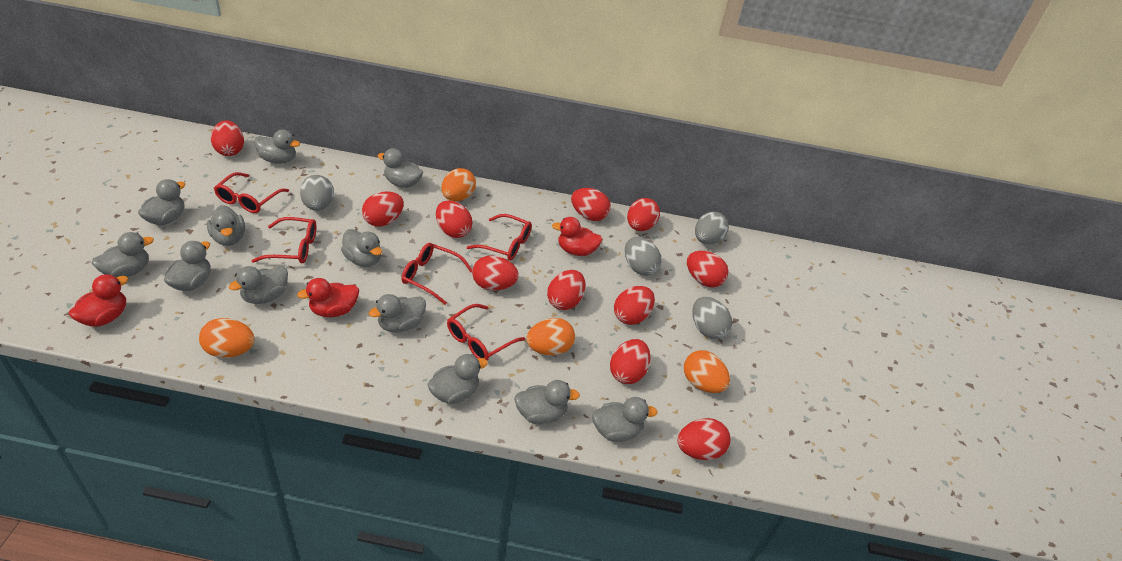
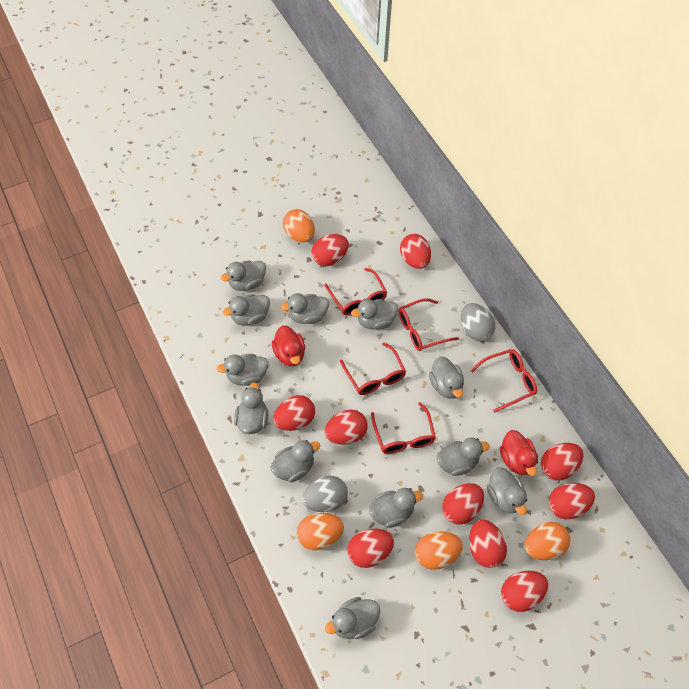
grey egg: [300,175,334,211] [625,237,662,275] [692,297,732,339] [695,211,729,245] = 4 -> [302,476,348,512] [461,303,495,341] = 2
red duck: [69,274,128,327] [297,278,359,317] [552,217,603,256] = 3 -> [272,325,305,366] [500,430,538,476] = 2
red egg: [211,120,244,156] [362,191,404,227] [436,201,473,238] [472,256,519,291] [547,270,585,310] [571,188,610,221] [610,339,650,384] [614,286,655,325] [627,198,660,231] [677,418,731,460] [687,251,728,287] = 11 -> [273,395,315,431] [311,234,349,266] [324,410,368,445] [347,529,394,568] [400,234,431,269] [442,483,484,524] [469,519,507,568] [501,571,548,612] [541,443,583,480] [549,483,595,519] = 10

